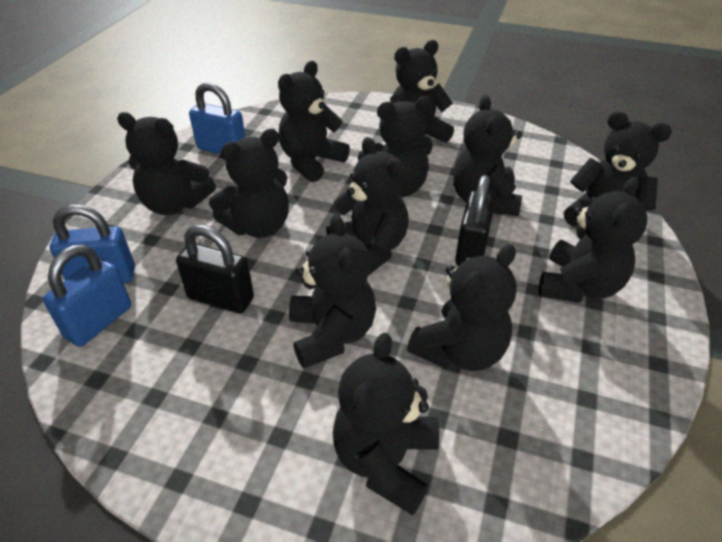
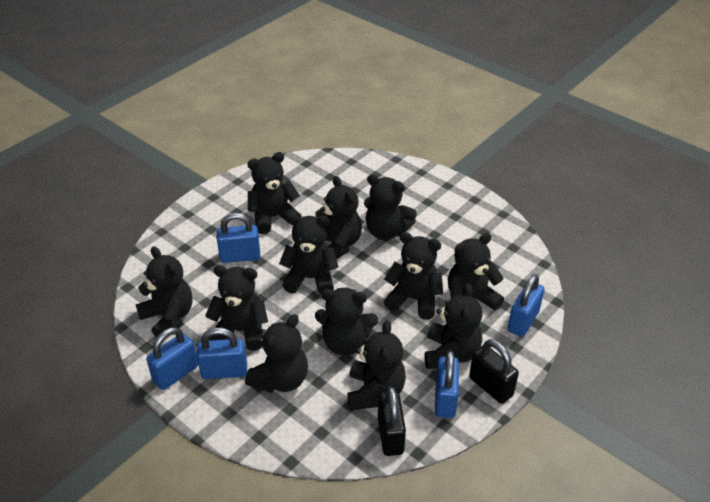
blue padlock: [43,244,131,347] [50,205,135,283] [189,83,246,154] = 3 -> [146,327,198,390] [196,327,247,379] [217,213,260,263] [435,350,459,418] [507,274,544,337] = 5

